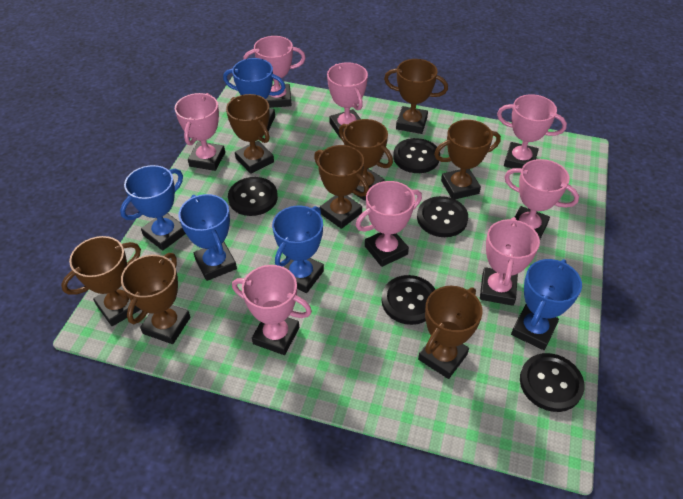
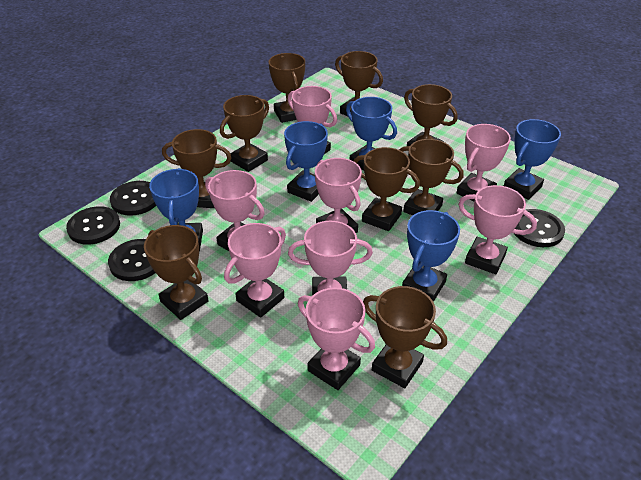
black button: [228,177,278,216] [382,275,436,325] [393,138,440,173] [417,196,468,237] [520,353,584,412] = 5 -> [66,206,120,245] [108,239,155,281] [110,181,156,216] [515,209,565,247] = 4
brown trophy: [61,236,141,326] [121,253,190,344] [226,94,274,174] [314,145,369,229] [339,119,393,201] [384,59,448,134] [418,286,483,379] [434,120,501,199] = 8 -> [144,225,209,320] [162,129,232,208] [220,95,269,172] [269,53,305,123] [335,51,383,116] [354,147,420,231] [363,286,447,388] [399,139,464,215] [404,84,458,146] = 9

